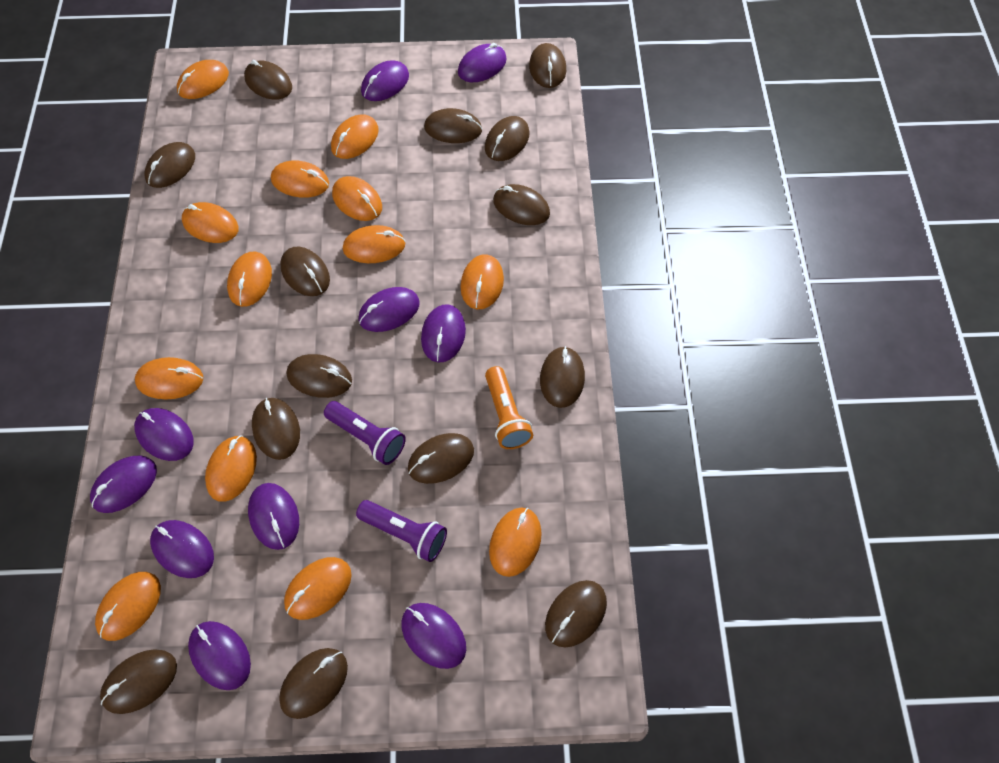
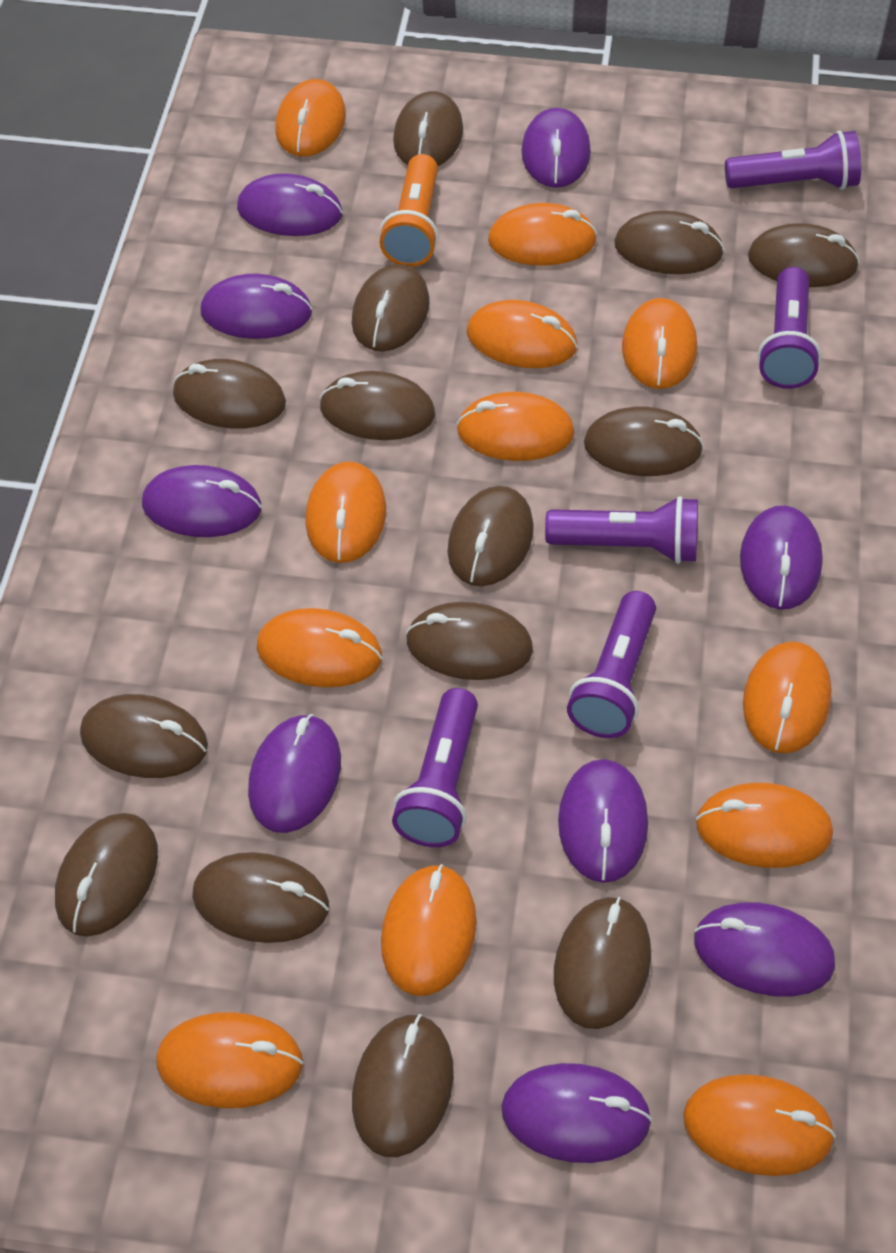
orange mouse: [95,572,161,641] [135,357,203,399] [177,60,229,99] [182,202,239,243] [205,435,257,502] [227,252,272,307] [271,160,329,198] [284,557,352,620] [331,114,379,159] [332,176,382,221] [343,225,405,263] [460,254,504,309] [489,507,542,577] = 13 -> [156,1012,303,1108] [257,608,382,687] [275,79,346,156] [305,461,386,563] [381,864,477,996] [456,392,575,461] [467,300,578,368] [488,203,597,266] [622,298,697,389] [683,1074,836,1176] [696,783,833,868] [743,641,832,753] = 12
purple flashlight: [324,401,406,465] [356,500,447,562] = 2 -> [392,688,478,847] [545,496,698,564] [567,591,656,738] [725,130,861,190] [758,267,821,389] = 5
purple mouse: [90,455,157,513] [134,408,194,461] [150,520,214,578] [188,621,251,690] [248,483,299,550] [358,287,420,332] [361,60,409,101] [401,603,466,669] [421,304,466,362] [458,43,507,82] = 10 -> [142,465,262,537] [200,274,312,339] [237,173,342,236] [248,714,341,833] [501,1063,652,1163] [521,108,591,188] [558,759,648,883] [694,902,835,996] [740,505,823,610] = 9

